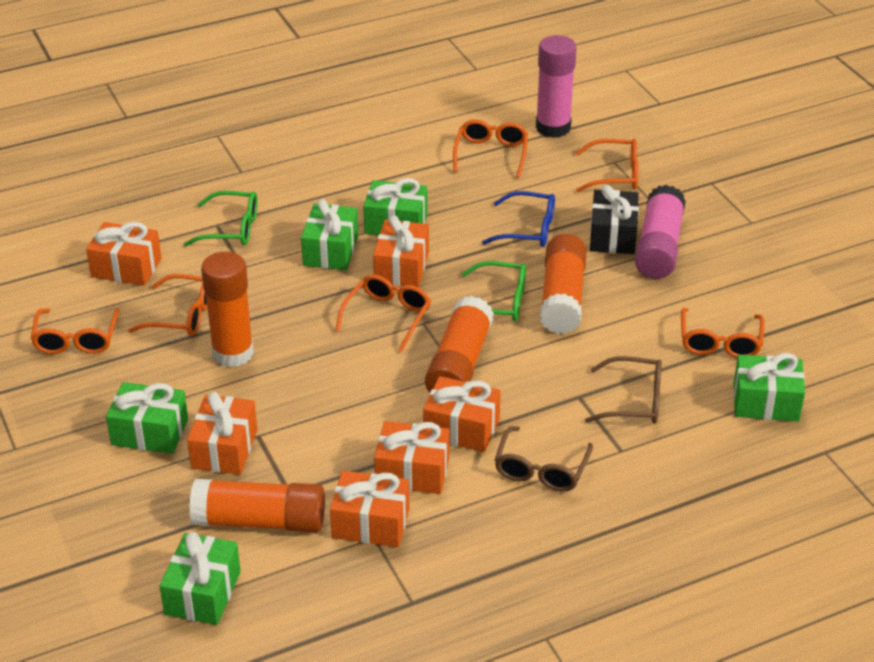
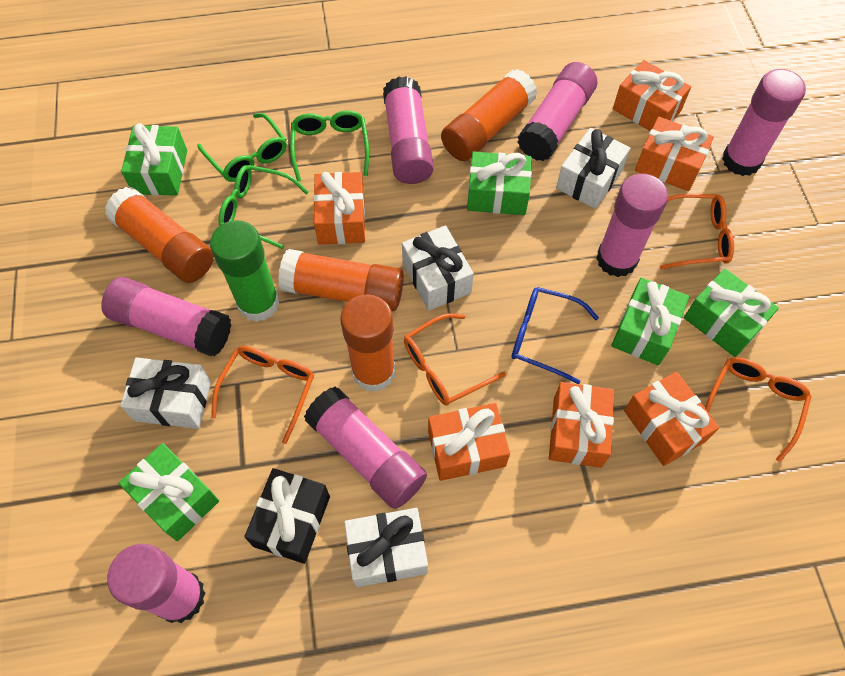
brown glasses: [495,426,593,492] [585,356,662,424] = 2 -> none = 0
green glasses: [184,191,258,246] [462,261,526,321] = 2 -> [197,113,287,182] [219,165,309,249] [290,110,369,181] = 3
green glue stick: none = 0 -> [210,220,280,322] = 1
orange glasses: [31,308,119,354] [128,274,207,336] [335,274,431,352] [453,119,528,178] [576,139,638,192] [681,308,765,358] = 6 -> [211,346,314,444] [404,313,506,406] [660,194,734,269] [705,357,812,462] = 4
pink glue stick: [536,35,577,138] [635,185,686,279] = 2 -> [101,277,231,356] [107,544,206,623] [304,387,427,509] [383,76,434,184] [517,62,597,161] [596,174,668,277] [722,69,806,176] = 7
white gift: none = 0 -> [120,358,211,429] [344,508,428,587] [402,225,474,311] [556,128,630,209] = 4

